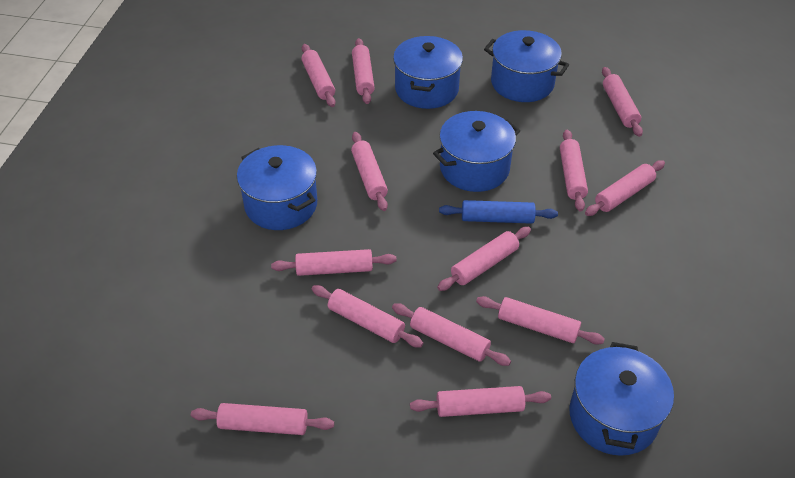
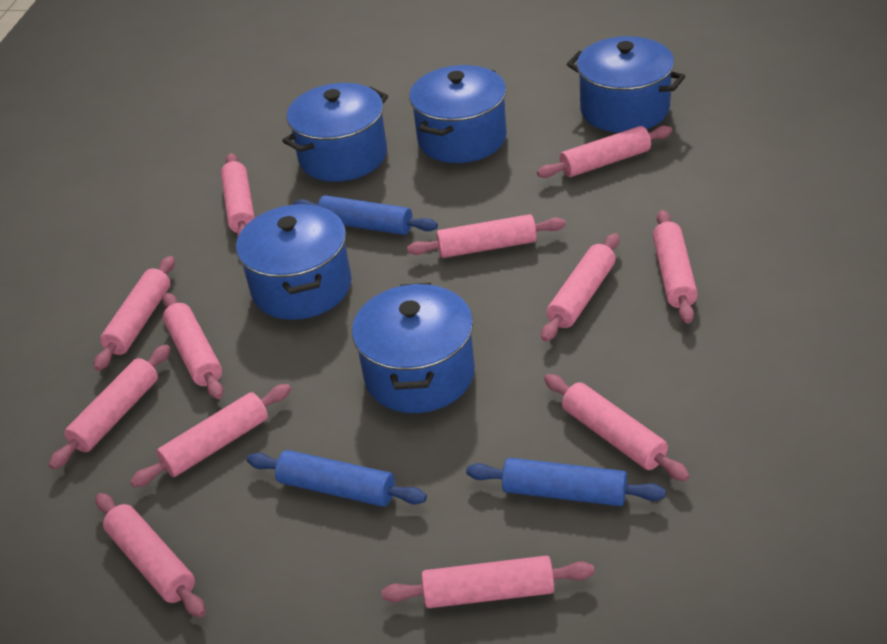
blue rolling pin: [439,200,558,224] = 1 -> [247,450,427,507] [294,195,438,235] [466,458,666,506] = 3
pink rolling pin: [191,403,334,435] [271,249,397,276] [301,44,336,107] [312,285,423,347] [351,132,388,211] [352,38,375,104] [392,303,511,366] [410,386,551,417] [437,227,531,291] [476,296,605,345] [560,130,588,212] [585,160,665,216] [602,67,643,137] = 13 -> [49,345,171,470] [94,256,175,371] [96,493,206,617] [130,384,291,487] [163,293,224,399] [221,153,255,238] [381,556,595,608] [407,214,566,258] [537,126,672,178] [541,233,619,342] [544,374,690,481] [653,210,698,324] = 12

